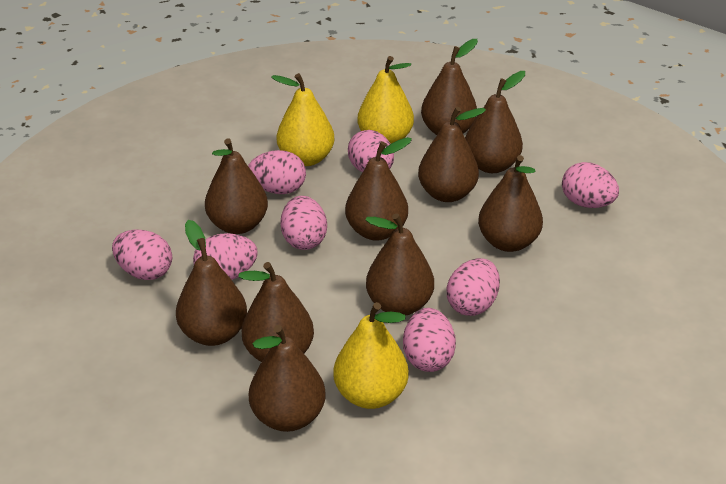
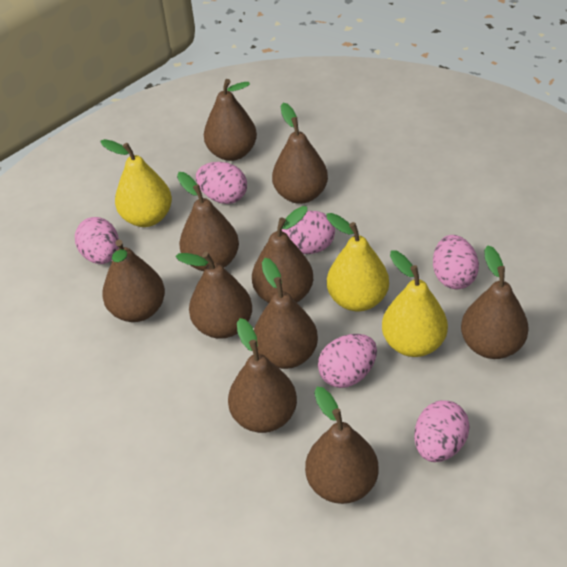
pink egg: [112,230,172,280] [193,233,258,280] [248,150,306,194] [280,196,327,250] [348,130,394,172] [403,308,456,372] [447,258,500,316] [562,162,619,208] = 8 -> [75,217,119,264] [196,162,247,204] [282,211,335,254] [318,334,377,388] [414,400,470,462] [433,235,479,289] = 6

